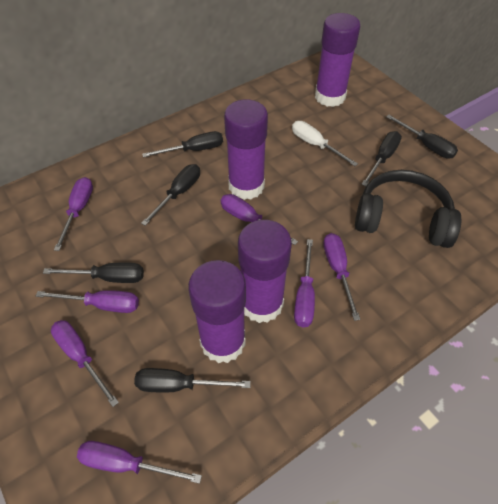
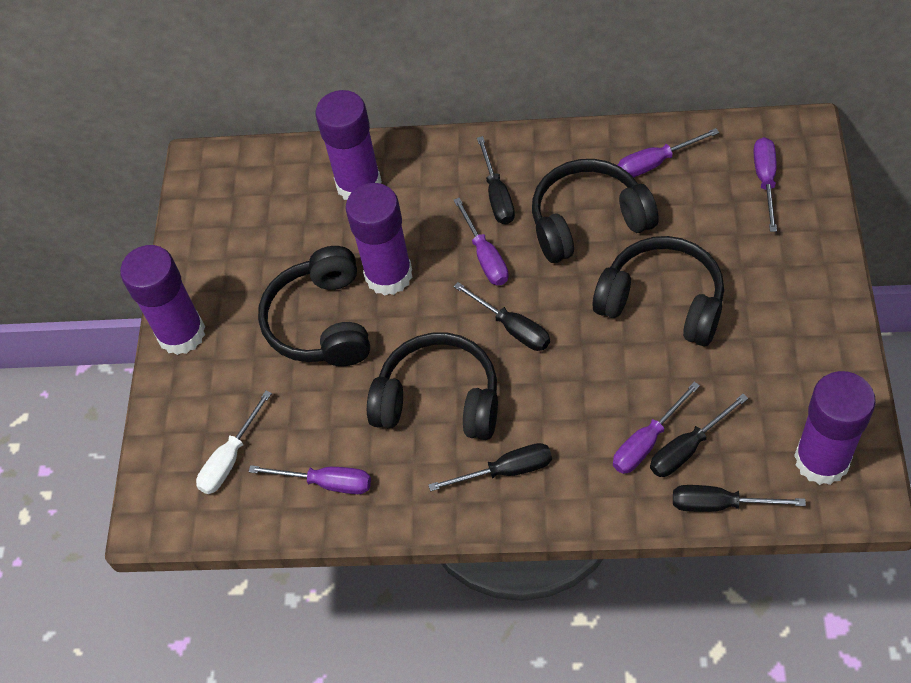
black headphones: [355,170,461,248] = 1 -> [258,246,370,366] [367,332,498,440] [532,159,659,263] [593,236,724,346] = 4
black screwdriver: [43,263,144,283] [134,368,251,392] [141,164,200,226] [142,131,223,158] [361,131,402,186] [386,115,458,159] = 6 -> [429,443,552,491] [454,282,550,351] [477,136,515,224] [650,394,748,477] [673,485,806,512] = 5
purple screwdriver: [36,290,139,313] [51,320,119,407] [54,177,93,251] [77,441,202,484] [221,194,298,245] [294,239,315,327] [323,233,360,321] = 7 -> [249,465,371,494] [453,198,509,285] [613,382,700,474] [618,128,719,178] [753,137,777,232] = 5

